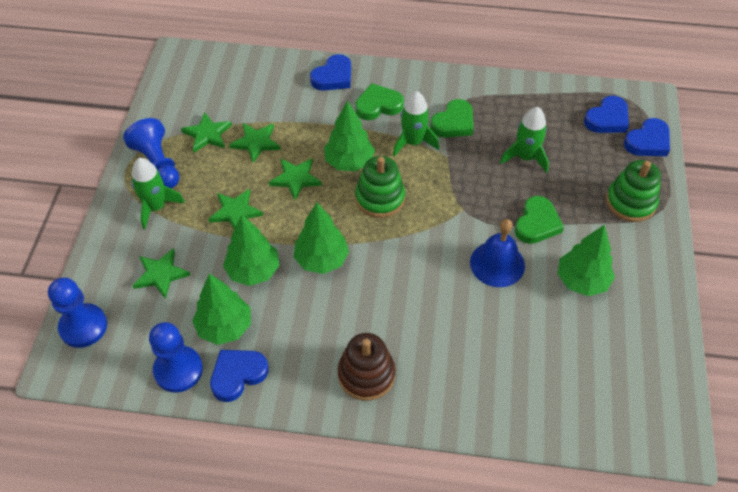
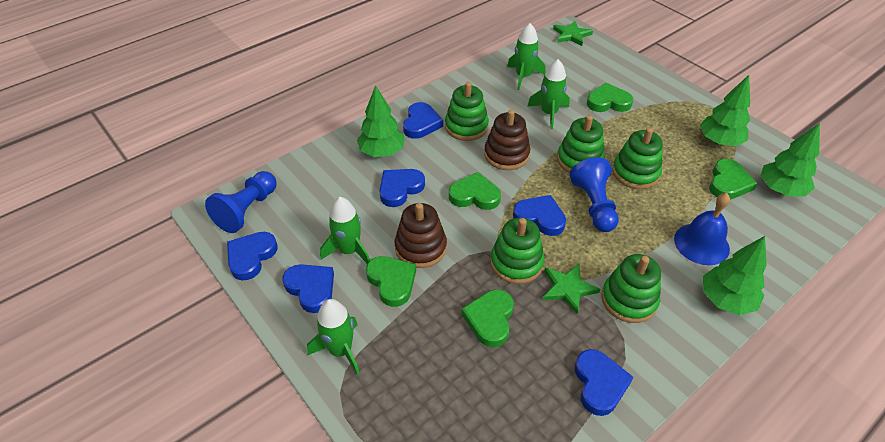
blue heart: [210,350,269,402] [310,54,351,91] [584,96,629,133] [624,118,670,156] = 4 -> [227,232,278,280] [282,264,334,313] [379,169,425,207] [403,102,443,139] [513,195,566,236] [575,349,633,416] = 6
blue pawn: [48,277,107,348] [123,118,180,188] [149,322,203,393] = 3 -> [205,171,277,233] [569,157,619,232] = 2
brown stacking toy: [338,333,395,401] = 1 -> [395,203,447,268] [484,110,530,170] = 2
green heart: [355,83,404,120] [430,99,474,138] [515,196,564,244] = 3 -> [366,256,416,307] [449,172,501,210] [462,290,514,347] [587,83,633,112] [709,159,757,199] = 5
green rocket: [132,158,185,229] [393,91,439,157] [500,107,549,173] = 3 -> [307,299,360,376] [320,197,370,264] [507,23,545,90] [527,59,570,129] = 4
green stacking toy: [355,156,405,218] [606,160,661,222] = 2 -> [445,82,489,141] [490,218,544,284] [557,115,605,173] [601,254,661,323] [612,128,663,189] = 5
green star: [132,248,190,299] [181,112,232,152] [208,189,263,229] [229,123,281,163] [269,158,322,200] = 5 -> [542,264,600,314] [553,21,593,46] = 2
green tree: [192,274,251,345] [223,214,280,286] [294,203,349,274] [324,101,375,171] [558,224,615,296] = 5 -> [357,85,405,157] [700,75,750,146] [703,236,767,315] [761,123,820,197] = 4

